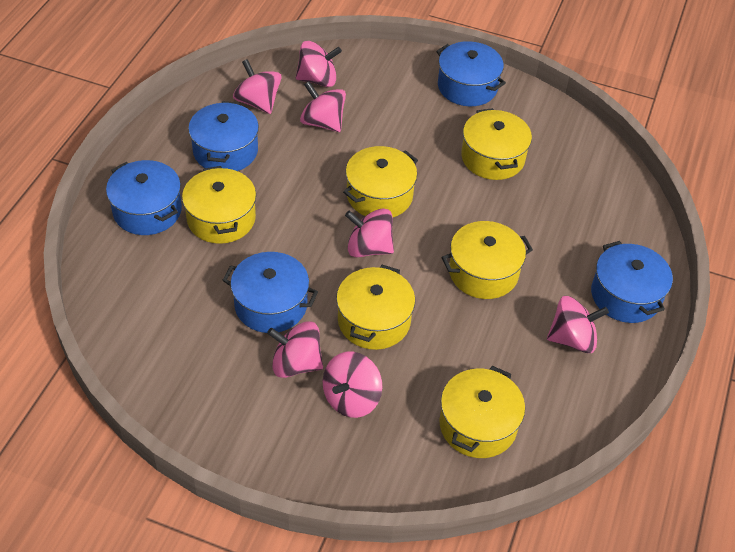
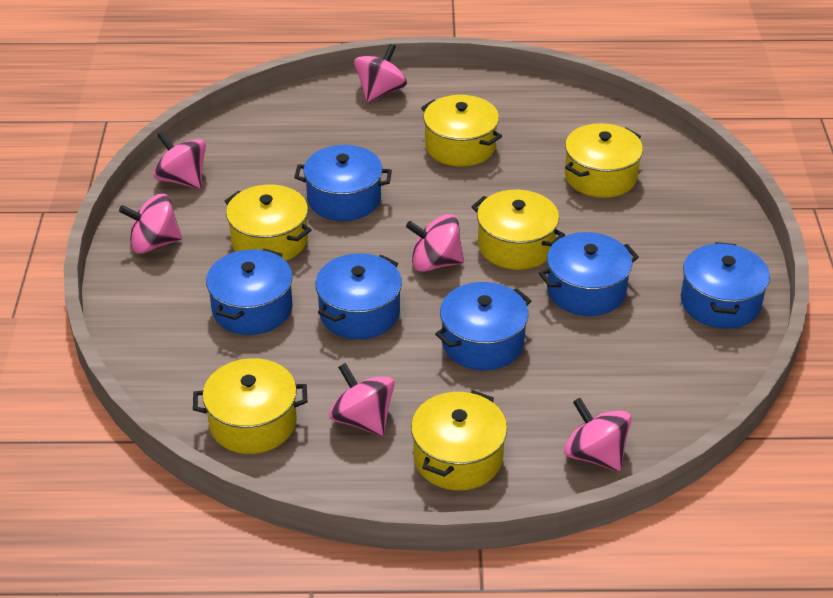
blue pot: [106,160,182,235] [188,101,259,171] [223,252,318,333] [436,41,506,106] [591,241,673,323] = 5 -> [206,248,293,335] [294,145,392,221] [315,253,402,339] [435,282,532,370] [539,232,639,316] [681,242,770,329] = 6
pink spinning top: [233,59,282,114] [267,321,323,378] [296,41,342,87] [300,81,346,132] [323,352,382,418] [345,208,394,257] [547,296,609,353] = 7 -> [119,194,182,253] [153,131,206,189] [329,363,395,436] [354,44,407,102] [406,214,464,272] [564,398,632,471] = 6

